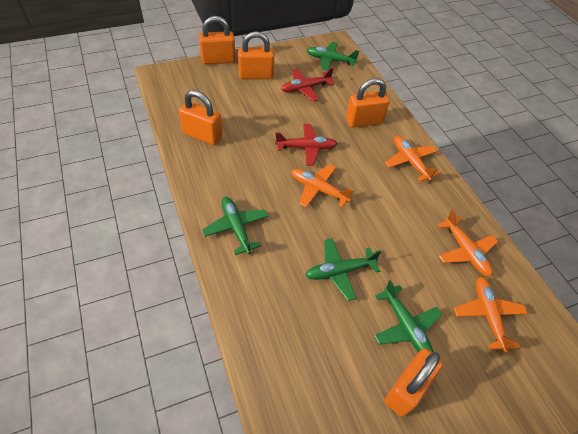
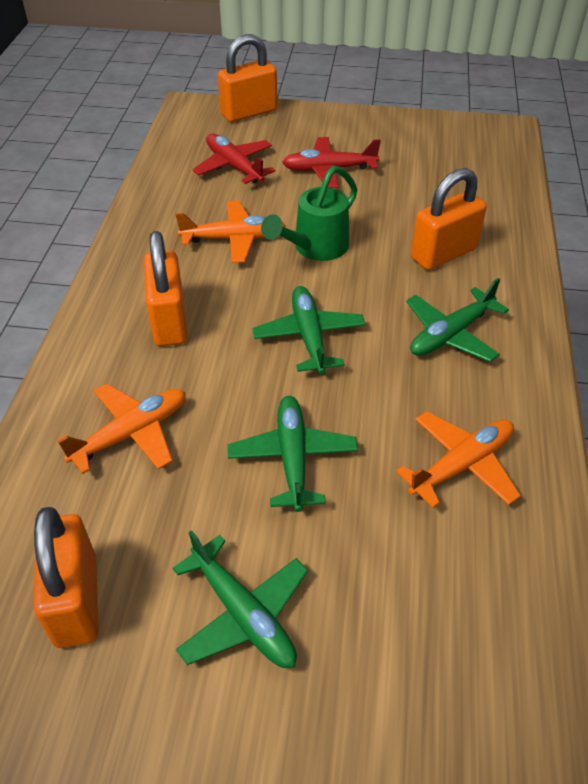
green watering can: none = 0 -> [261,166,357,261] = 1
orange padlock: [179,90,223,145] [199,16,236,64] [238,31,274,79] [346,78,390,128] [385,348,443,417] = 5 -> [34,507,99,648] [144,231,188,346] [218,34,277,122] [411,168,487,270] = 4
orange plane: [291,164,354,207] [385,136,440,181] [438,210,498,277] [454,277,528,353] = 4 -> [57,384,186,474] [175,200,286,263] [396,411,521,508] = 3

